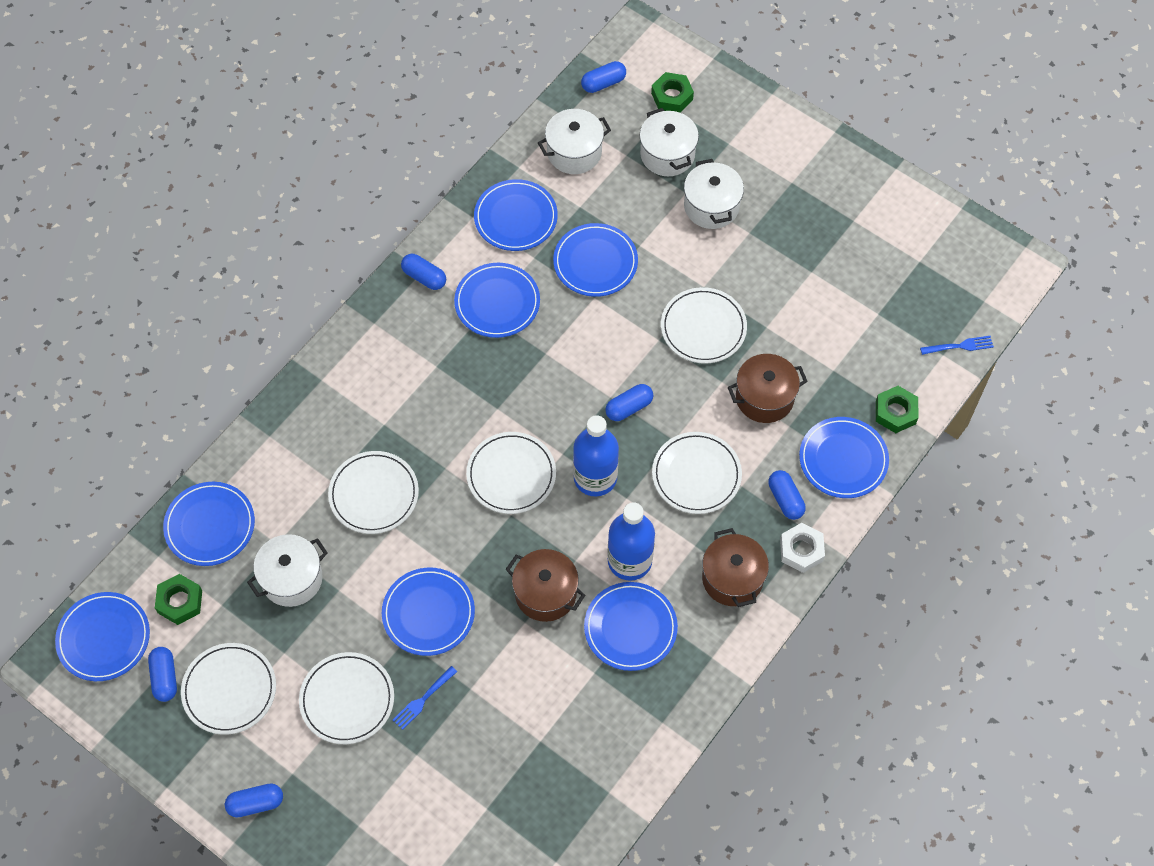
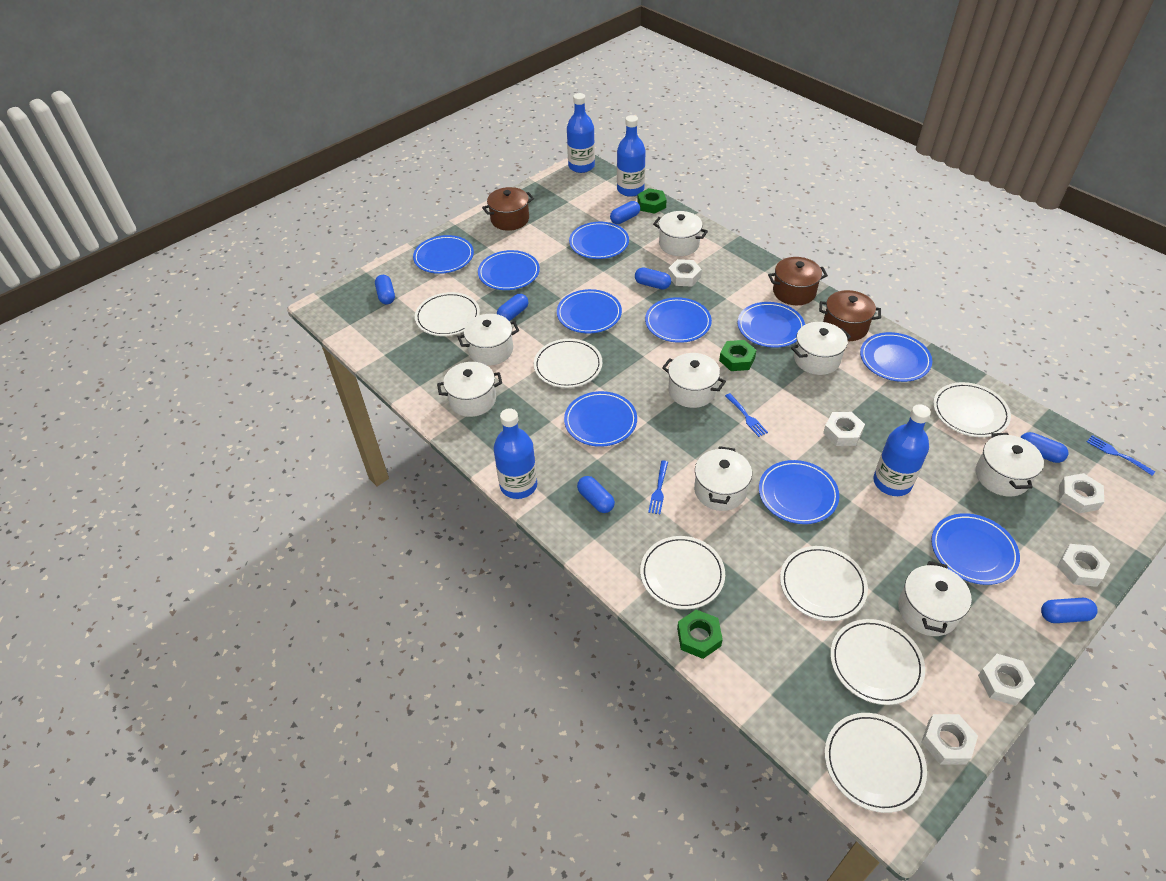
blue bottle: [573,415,619,496] [607,502,655,581] = 2 -> [494,408,537,499] [567,93,595,173] [617,115,646,197] [873,404,931,496] = 4
blue capsule: [148,647,177,702] [225,783,283,818] [401,254,446,290] [581,61,626,93] [605,384,653,421] [768,470,806,520] = 6 -> [375,275,395,305] [497,294,528,321] [577,476,615,513] [610,201,640,224] [635,267,671,289] [1020,432,1068,463] [1041,598,1098,623] = 7
blue fork: [393,666,457,730] [920,336,994,355] = 2 -> [648,461,668,514] [725,393,768,437] [1087,435,1155,475] = 3
blue plate: [55,592,150,681] [163,482,255,566] [382,568,475,656] [454,263,540,338] [474,179,558,251] [553,223,638,297] [584,582,678,671] [799,417,889,498] = 8 -> [413,235,474,274] [478,250,540,290] [557,289,622,333] [564,391,637,447] [569,222,629,259] [645,297,712,343] [738,302,805,348] [759,460,839,524] [860,332,932,382] [931,513,1020,585] = 10
white nut: [780,523,825,573] = 1 -> [668,259,702,287] [823,412,865,446] [922,714,978,764] [978,654,1035,706] [1057,544,1110,587] [1059,473,1104,513] = 6
white plate: [181,643,276,735] [299,652,394,744] [328,451,419,534] [466,432,556,514] [652,432,742,514] [661,287,747,364] = 6 -> [415,292,480,336] [534,339,602,388] [640,536,725,610] [780,546,868,621] [825,713,927,813] [830,619,925,705] [933,382,1011,438] = 7
white pot: [247,534,328,607] [538,109,611,174] [640,108,699,176] [684,159,744,229] = 4 -> [437,362,502,417] [458,314,519,366] [653,211,708,256] [662,353,726,408] [694,446,752,511] [791,322,851,375] [898,561,972,636] [976,433,1044,497] = 8

